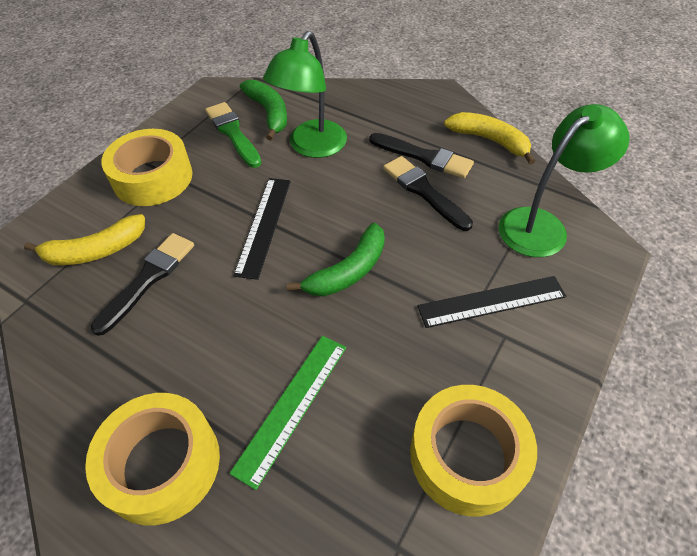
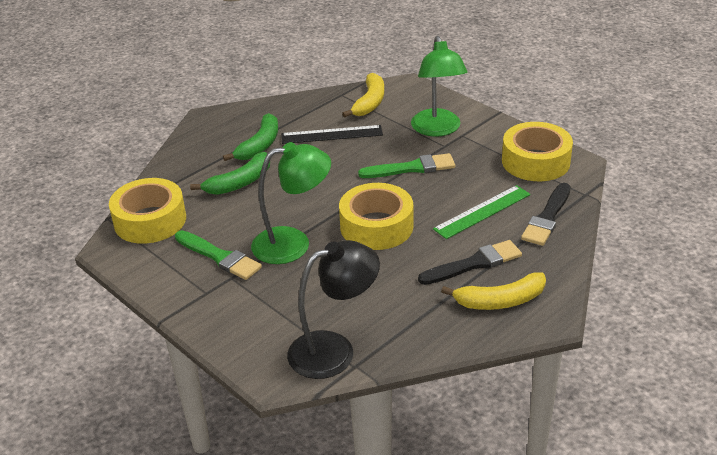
black brush: [91,233,194,336] [369,133,474,178] [383,156,473,231] = 3 -> [418,240,522,285] [521,183,571,246] = 2
black lamp: none = 0 -> [287,240,380,379] = 1
black ruler: [234,178,291,280] [417,276,566,328] = 2 -> [281,125,383,144] = 1
green brush: [205,102,261,168] = 1 -> [175,230,262,280] [358,153,455,178] = 2

